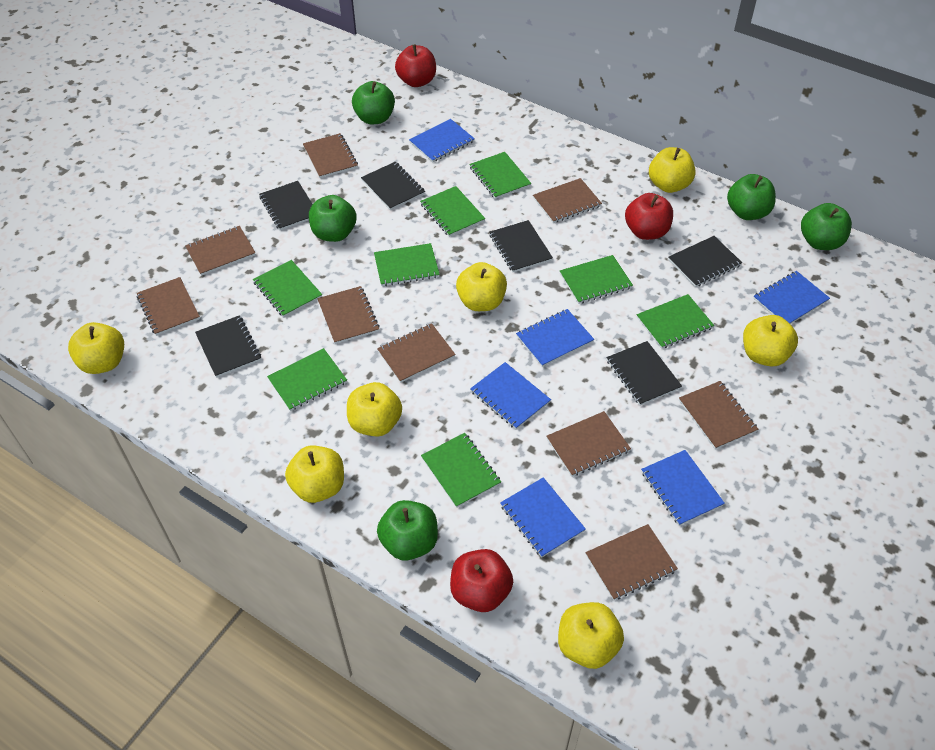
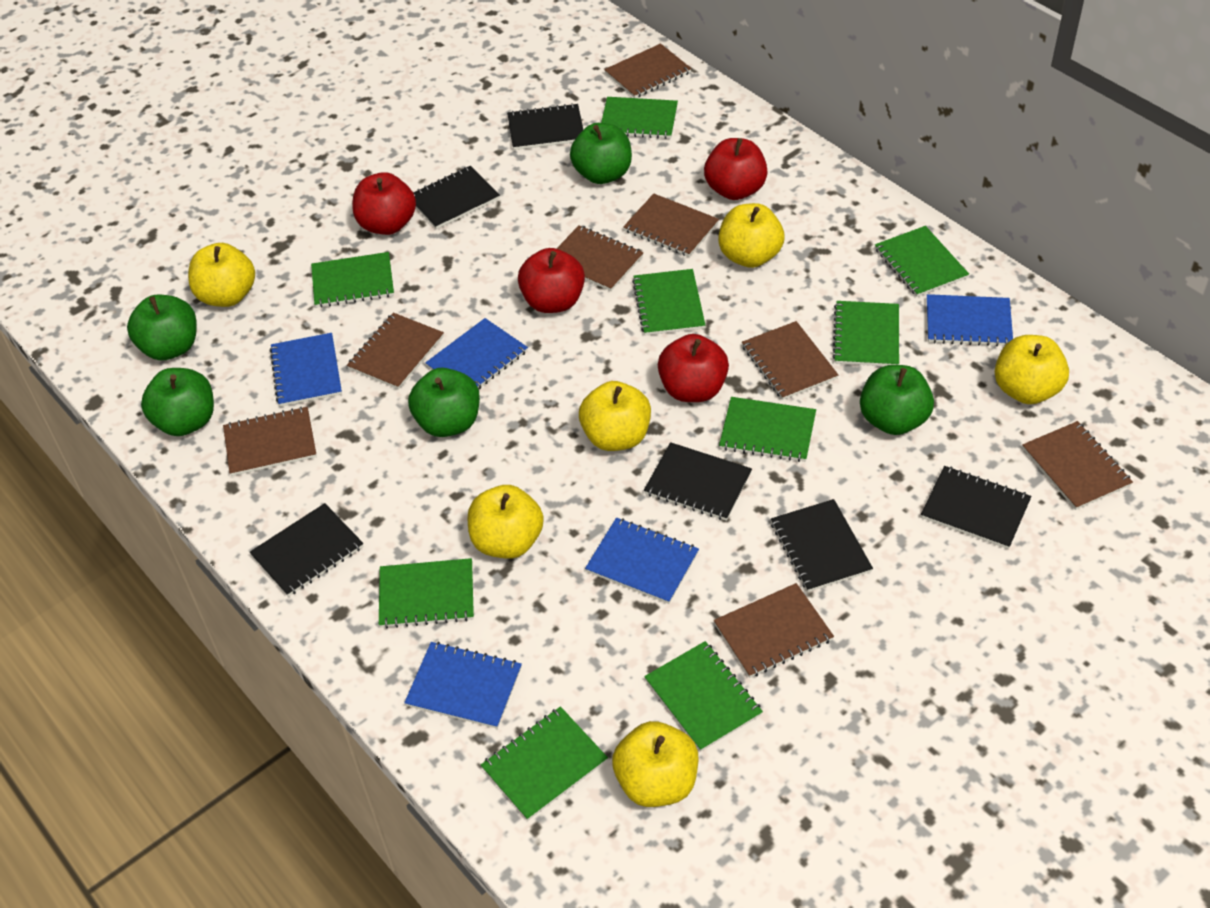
blue notebook: [409,119,475,162] [470,362,551,429] [500,477,586,558] [516,309,594,367] [641,450,725,526] [753,271,830,324] = 6 -> [270,333,342,407] [404,642,522,729] [425,318,528,389] [585,518,699,604] [927,294,1013,346] = 5
brown notebook: [137,277,200,336] [185,226,256,276] [303,133,358,178] [317,286,380,344] [377,323,456,383] [533,178,602,223] [546,411,631,476] [585,524,678,600] [679,381,758,449] = 9 -> [223,406,317,476] [347,313,444,389] [556,225,644,291] [604,43,692,98] [623,194,719,257] [714,583,834,678] [742,321,838,400] [1022,421,1133,510] = 8
green notebook: [253,260,322,317] [267,348,347,411] [374,243,440,286] [420,186,485,237] [421,433,501,508] [469,152,531,199] [560,255,633,304] [637,294,714,349] = 8 -> [311,252,394,308] [379,558,474,628] [481,706,608,821] [601,97,678,139] [632,269,705,335] [644,641,763,752] [719,397,816,462] [832,301,899,366] [875,226,969,297] = 9
red apple: [395,44,436,87] [450,549,513,612] [625,193,673,240] = 3 -> [352,172,416,235] [518,248,585,313] [658,334,729,402] [704,138,767,200] = 4
yellow apple: [68,322,124,374] [285,445,344,503] [347,382,402,437] [456,262,507,311] [558,602,624,669] [649,147,696,193] [743,315,798,367] = 7 -> [188,243,255,307] [468,485,544,559] [579,381,651,451] [612,721,698,807] [718,203,784,268] [995,335,1069,404] = 6

